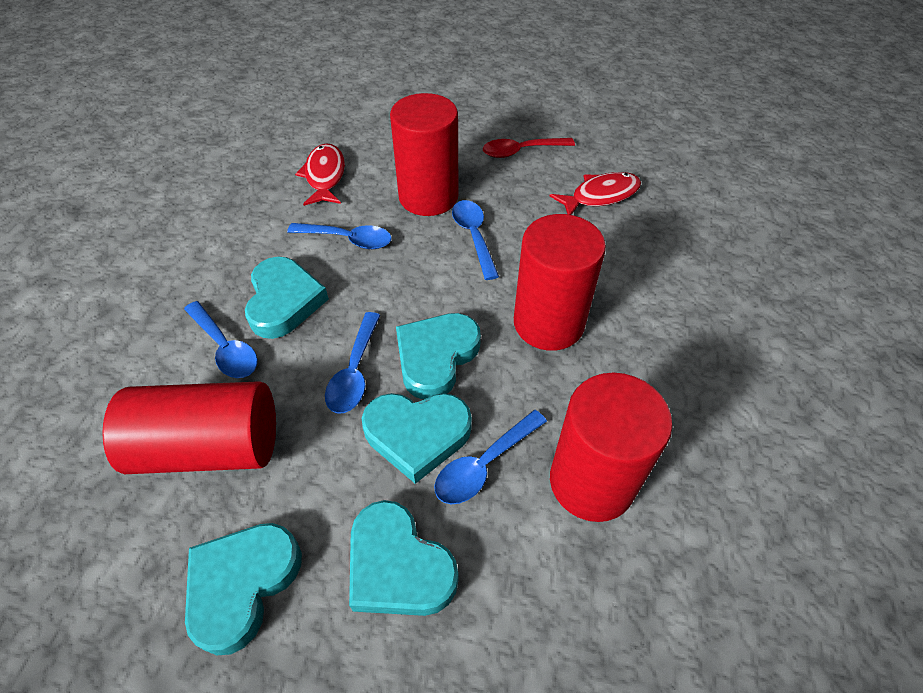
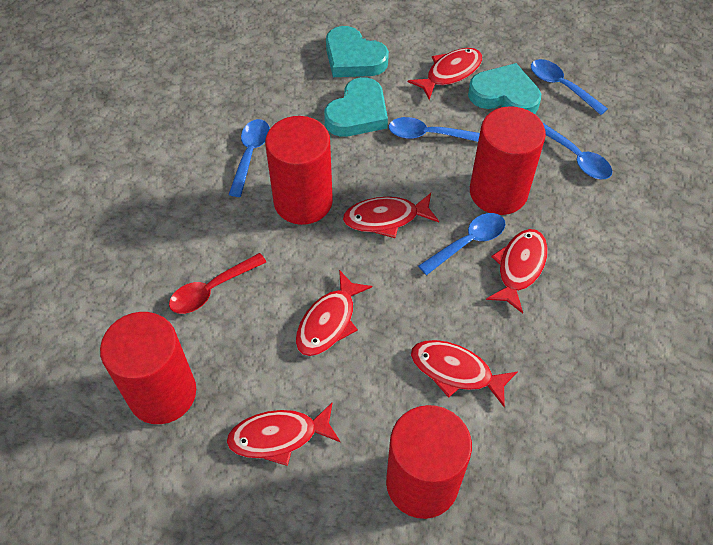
red fish: [295,143,345,206] [550,172,641,215] = 2 -> [227,403,340,466] [296,270,372,356] [343,193,439,238] [408,48,482,100] [411,340,518,407] [486,229,548,314] = 6
turquoise heart: [185,523,302,655] [245,257,329,339] [349,500,459,616] [362,393,472,484] [396,313,481,400] = 5 -> [324,77,388,137] [326,26,389,77] [468,63,541,114] = 3

